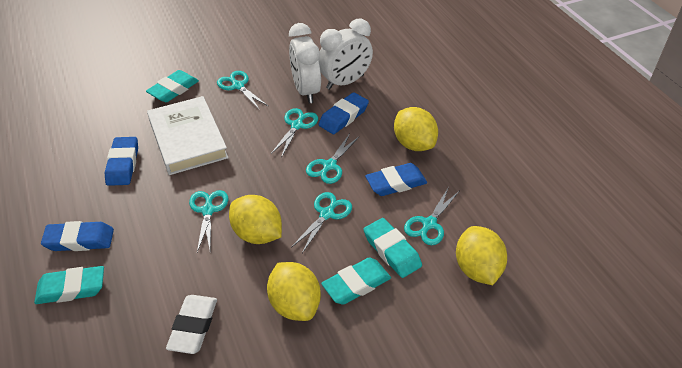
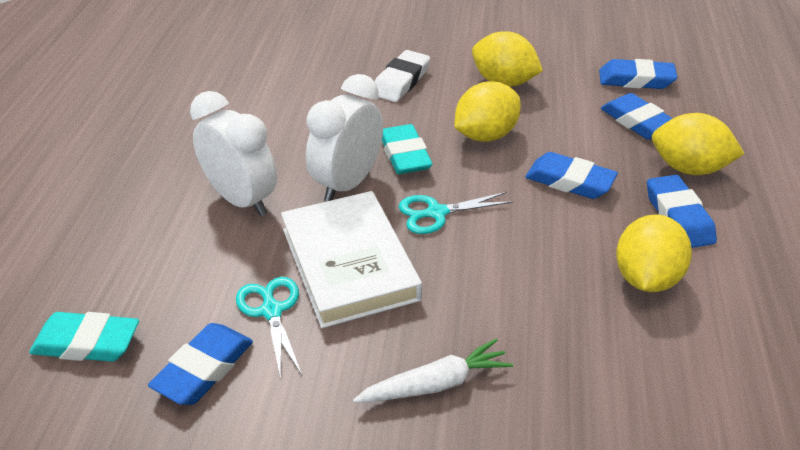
blue eraser: [41,221,114,251] [105,137,138,186] [318,92,369,134] [365,163,427,196] = 4 -> [148,323,253,405] [525,152,618,199] [599,59,677,89] [601,93,673,140] [647,175,717,248] = 5
turquoise eraser: [34,266,104,304] [146,70,199,102] [321,258,391,305] [364,218,422,278] = 4 -> [29,312,139,362] [382,124,432,174] = 2
turquoise scissors: [189,190,228,252] [217,71,268,110] [271,108,318,158] [291,192,352,253] [306,134,360,184] [404,187,459,245] = 6 -> [236,277,302,379] [399,192,514,234] = 2
white carrot: none = 0 -> [353,338,513,403] = 1

